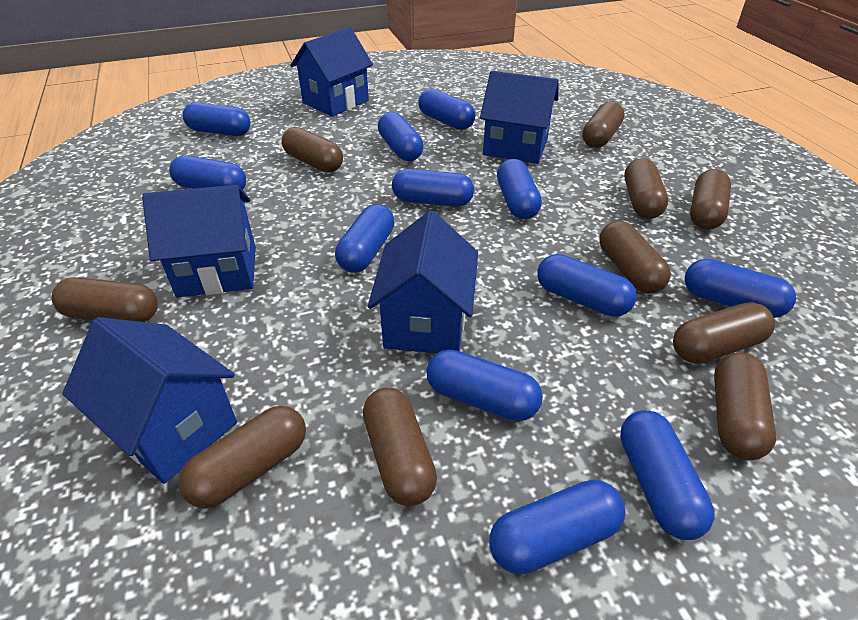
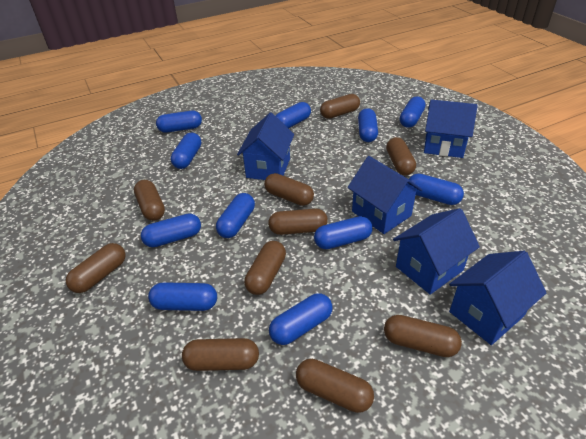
blue capsule: [169,155,246,190] [183,102,250,136] [335,204,394,273] [378,112,423,161] [392,169,474,207] [418,88,475,130] [426,350,543,421] [489,480,625,574] [497,159,542,219] [537,254,637,317] [620,410,714,540] [685,259,796,318] = 12 -> [141,213,201,247] [148,282,217,311] [156,111,202,133] [171,132,201,169] [216,193,255,238] [269,293,333,345] [275,102,311,128] [314,216,373,249] [358,108,378,142] [400,96,426,128] [409,174,464,205] = 11

